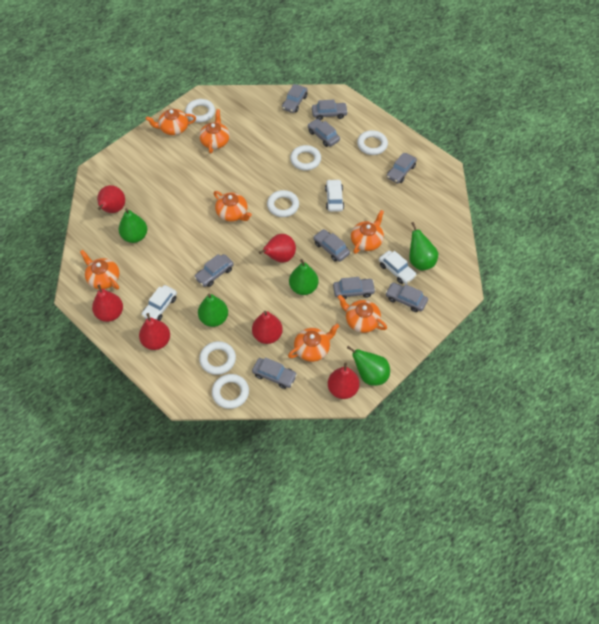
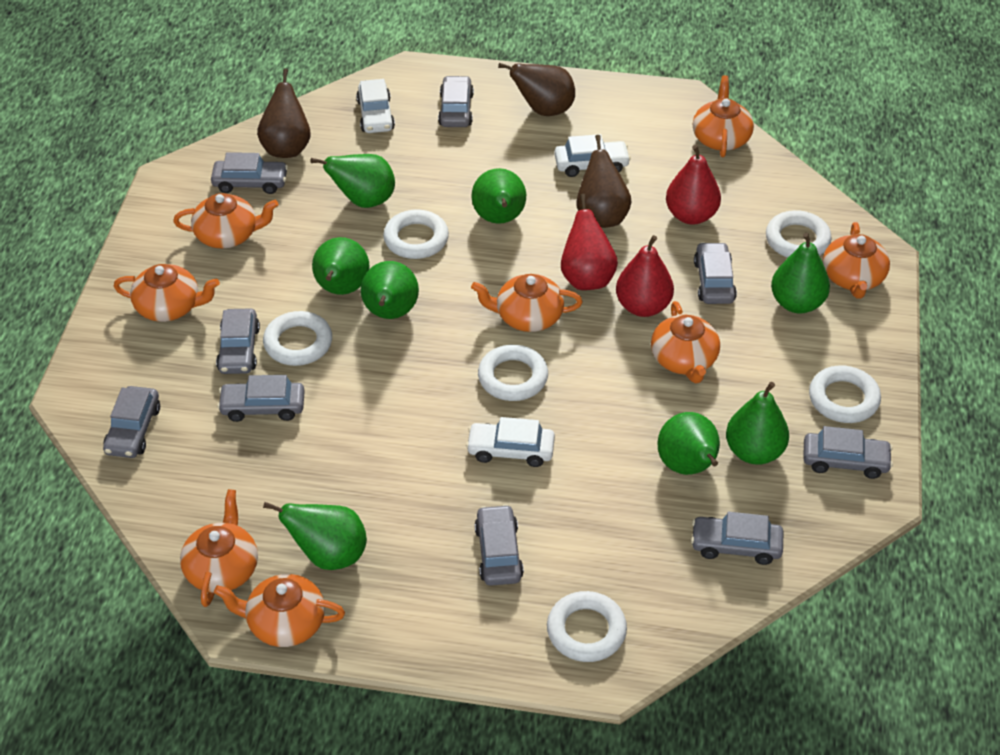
brown pear: none = 0 -> [257,68,311,158] [498,63,575,116] [576,135,632,228] = 3
green pear: [119,208,148,243] [198,294,228,327] [289,259,318,295] [347,346,390,386] [409,222,438,270] = 5 -> [263,502,367,570] [311,154,395,208] [312,237,370,295] [361,261,419,319] [472,168,526,224] [658,412,720,475] [726,382,789,465] [771,233,830,314] = 8
orange teapot: [80,250,120,290] [146,109,196,135] [199,109,230,154] [214,191,252,221] [288,324,339,362] [337,295,387,333] [351,210,384,254] = 7 -> [114,264,220,322] [173,193,278,248] [180,489,258,607] [214,574,345,647] [471,274,582,332] [651,301,720,383] [693,75,754,157] [823,222,890,299] = 8
red pear: [92,284,123,322] [97,185,125,213] [139,313,170,350] [252,311,283,344] [259,234,296,263] [328,362,360,399] = 6 -> [561,194,618,290] [616,235,674,317] [666,145,721,225] = 3

